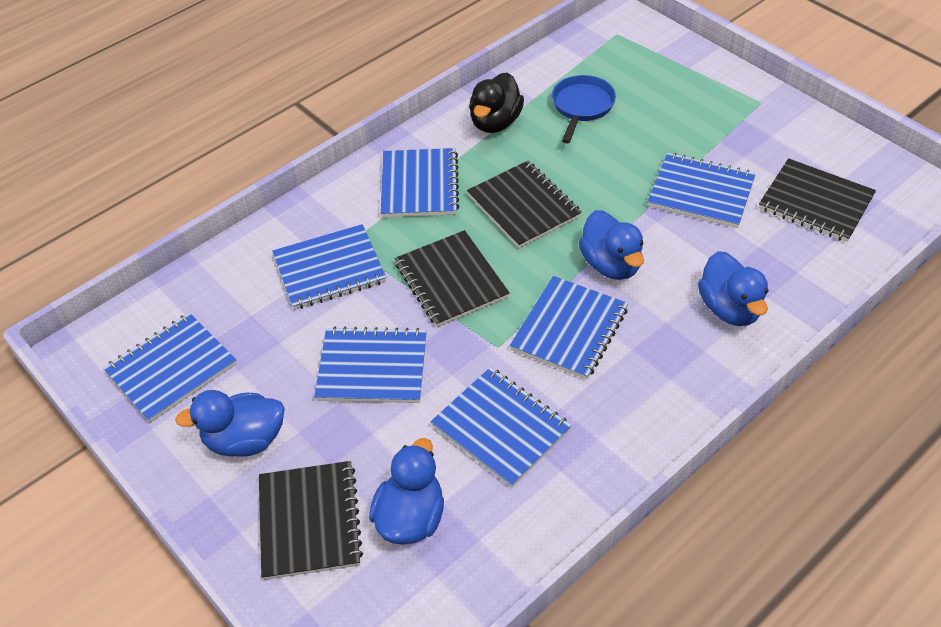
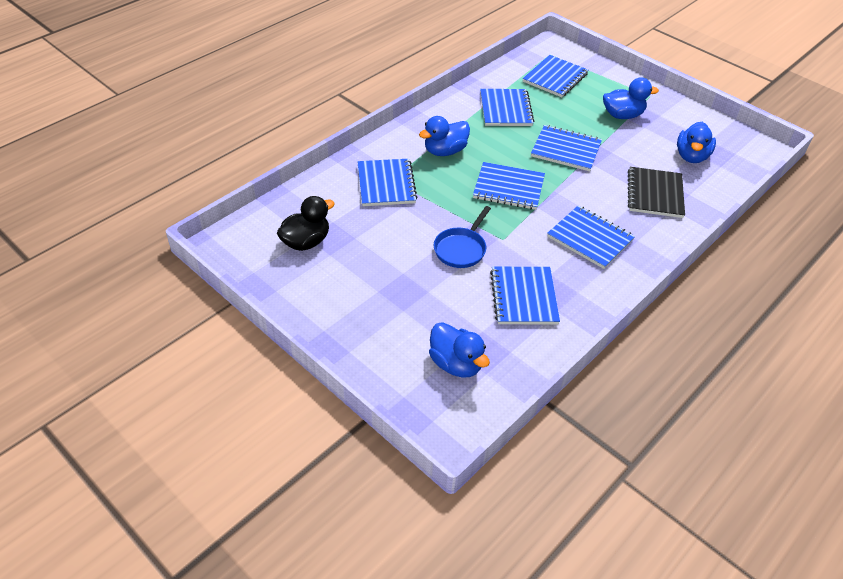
black notebook: [259,461,363,580] [395,230,510,327] [467,161,582,248] [759,158,876,242] = 4 -> [628,167,685,218] = 1

